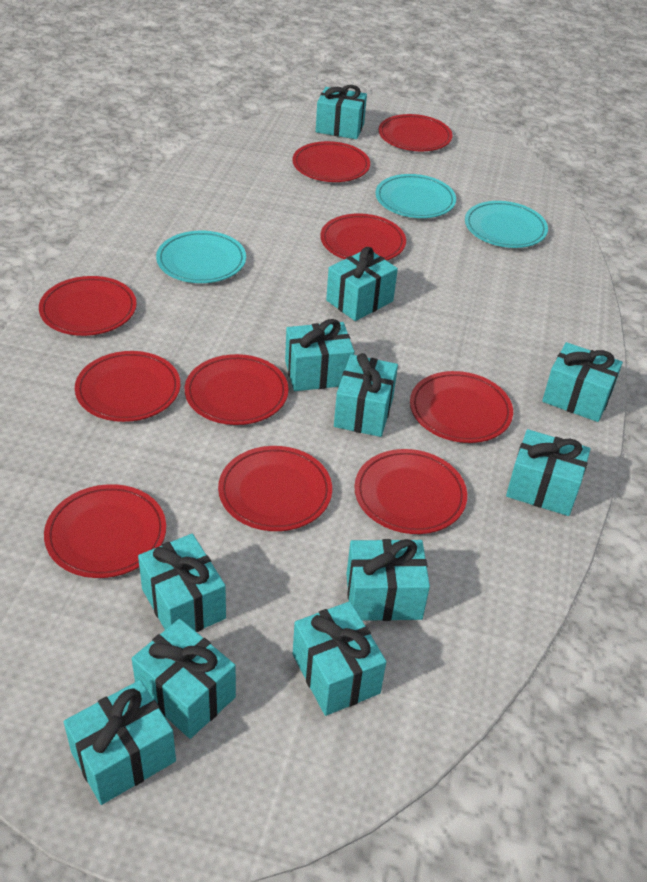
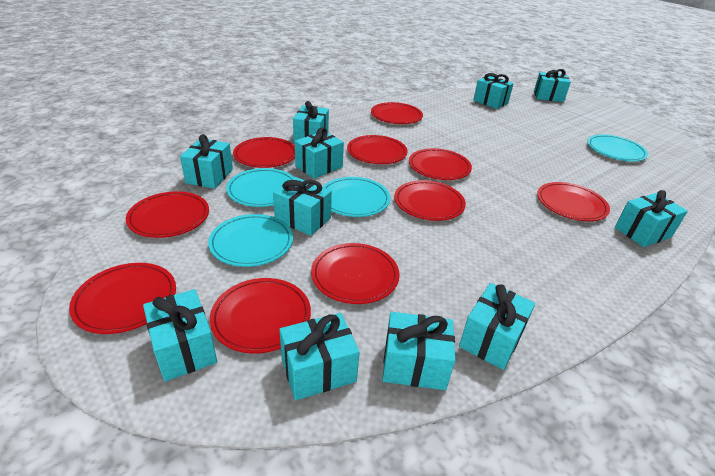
turquoise plate: [156,231,246,283] [375,174,456,218] [465,201,548,248] = 3 -> [208,214,293,267] [226,168,294,207] [323,177,390,217] [587,134,648,161] = 4

